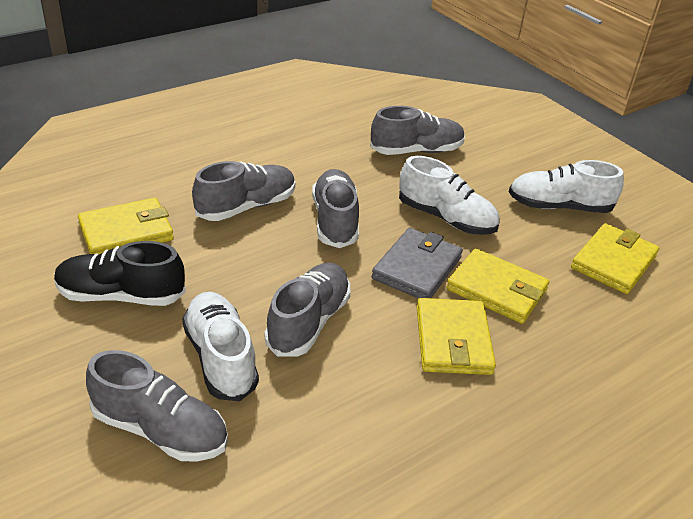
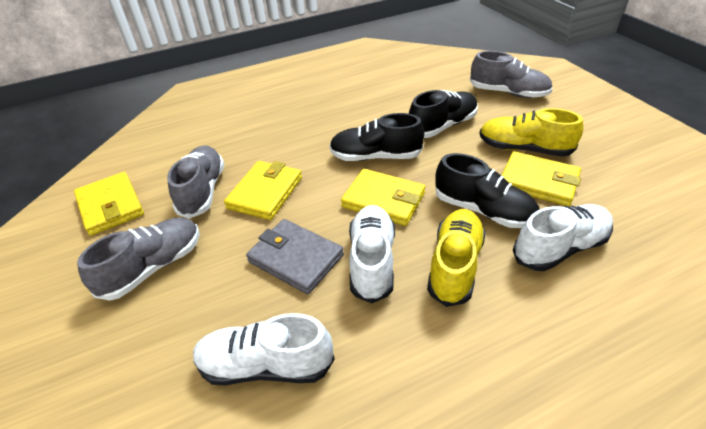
black shoe: [54,241,186,306] = 1 -> [330,113,424,161] [409,90,478,138] [435,153,540,228] = 3
grey shoe: [86,350,228,461] [192,161,295,221] [265,263,351,357] [312,169,359,248] [370,106,465,155] = 5 -> [77,217,200,301] [167,146,225,219] [470,51,553,98] = 3
yellow shoe: none = 0 -> [427,209,486,307] [479,108,583,157] = 2

